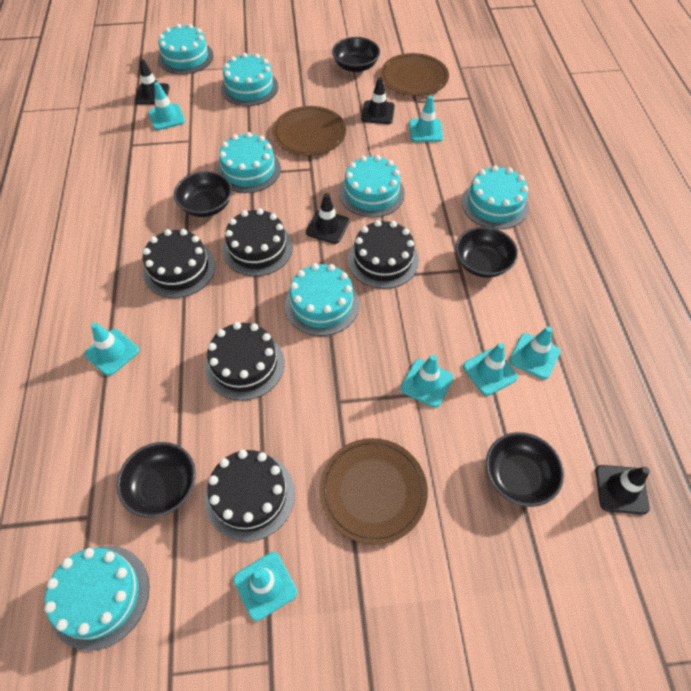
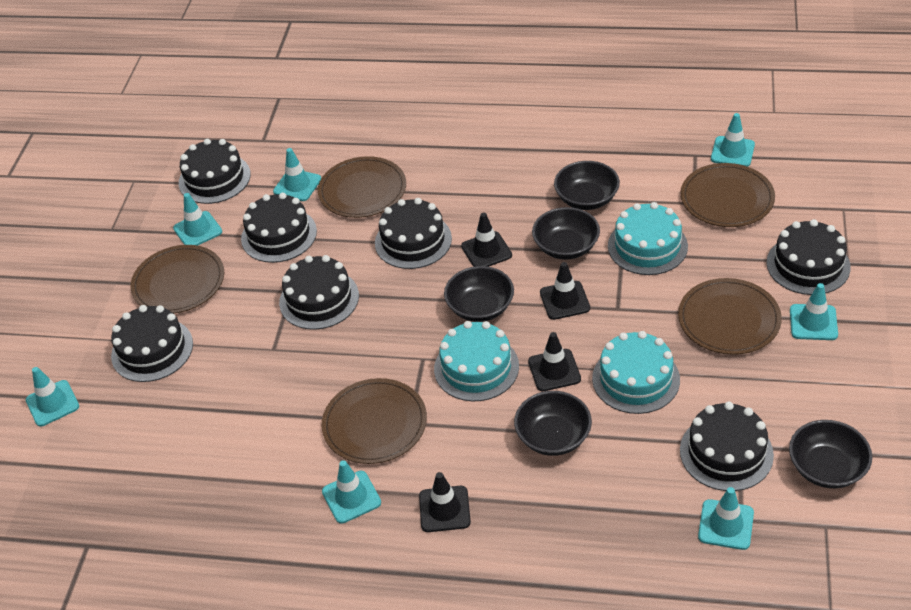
black cake: [143,229,215,298] [205,322,285,401] [205,450,295,542] [222,208,293,276] [348,220,419,289] = 5 -> [111,305,193,382] [179,139,251,204] [241,193,317,263] [279,255,359,330] [375,198,452,269] [680,402,774,491] [767,219,851,295] = 7
brown plate: [273,106,346,156] [320,438,428,545] [381,53,449,96] = 3 -> [131,245,224,314] [318,156,406,218] [322,378,427,464] [678,278,782,355] [681,163,775,227] = 5
turquoise cake: [44,546,149,651] [158,24,214,74] [217,132,281,193] [221,53,278,106] [285,263,359,336] [339,155,405,217] [461,165,529,229] = 7 -> [434,321,519,401] [592,331,680,414] [608,202,688,275] = 3

